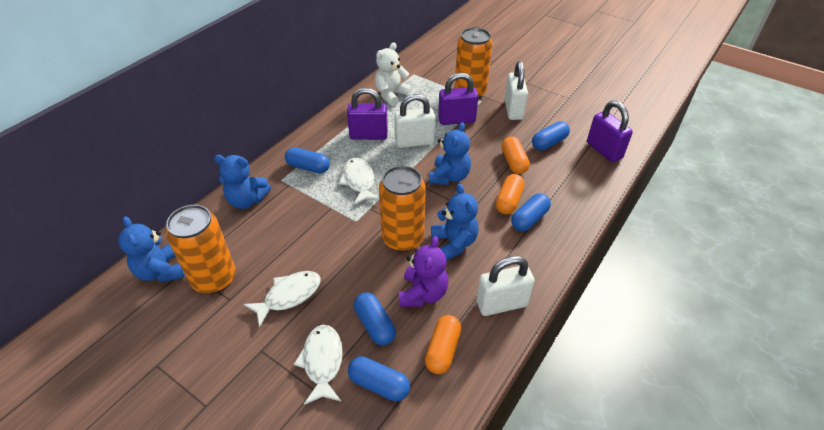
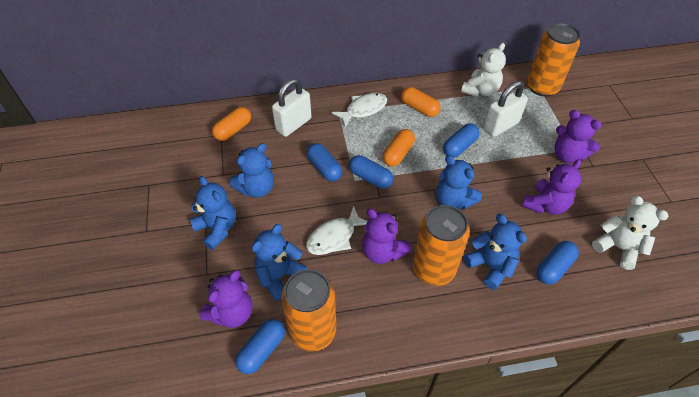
blue teddy bear: [119,216,185,283] [214,155,271,209] [429,122,471,185] [431,184,478,260] = 4 -> [190,176,236,250] [229,143,274,198] [251,224,308,300] [436,155,482,210] [464,214,527,290] = 5
purple padlock: [347,88,388,140] [438,73,478,125] [587,101,633,162] = 3 -> none = 0
purple teddy bear: [399,236,448,307] = 1 -> [199,270,252,328] [362,208,411,264] [522,159,582,215] [555,110,602,163] = 4
white fish: [244,271,321,328] [294,325,343,405] [339,158,379,205] = 3 -> [306,206,368,255] [331,93,387,127] = 2
white padlock: [394,94,435,148] [476,256,535,316] [505,61,528,120] = 3 -> [272,79,312,137] [483,81,528,137] = 2
white teddy bear: [375,42,413,106] = 1 -> [461,43,506,97] [592,196,669,270] = 2

